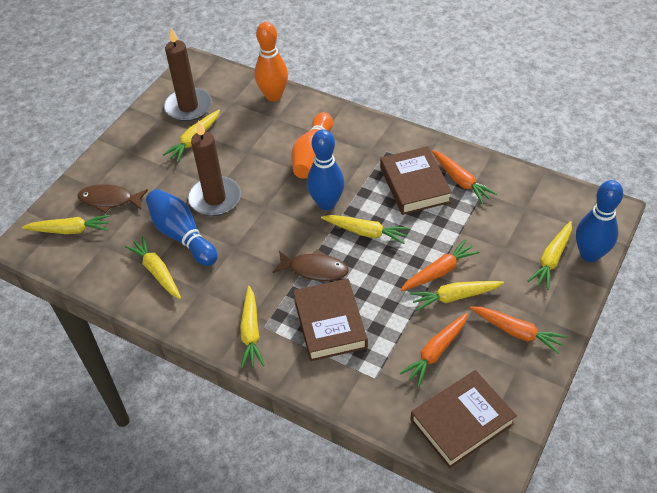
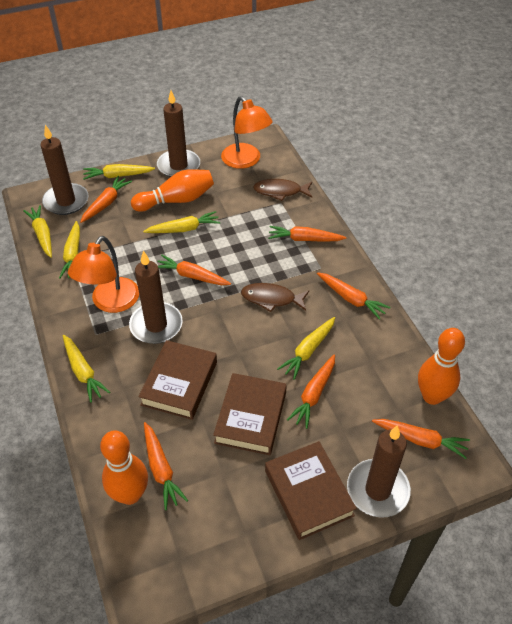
blue bowling pin: [146,189,218,266] [307,129,345,210] [576,180,623,262] = 3 -> none = 0
brown candle: [164,28,212,121] [188,120,241,216] = 2 -> [40,125,88,215] [129,251,183,344] [157,90,200,177] [347,425,411,518] = 4
orange bowling pin: [254,22,288,101] [291,112,333,179] = 2 -> [100,430,148,505] [131,169,214,212] [418,328,465,405] = 3
orange carrot: [400,239,480,291] [400,313,468,387] [431,150,497,204] [470,306,567,354] = 4 -> [80,176,132,223] [144,422,188,510] [157,255,231,285] [268,226,346,242] [287,355,335,429] [317,272,390,320] [372,419,470,459] = 7
orange lamp: none = 0 -> [68,236,139,313] [221,96,273,169] = 2
yellow carrot: [22,215,110,234] [125,236,181,299] [163,110,220,162] [240,286,265,369] [321,215,409,244] [410,281,504,311] [527,221,572,290] = 7 -> [23,205,52,258] [59,221,80,279] [63,335,110,403] [83,164,155,180] [143,211,220,233] [277,317,335,380] = 6

